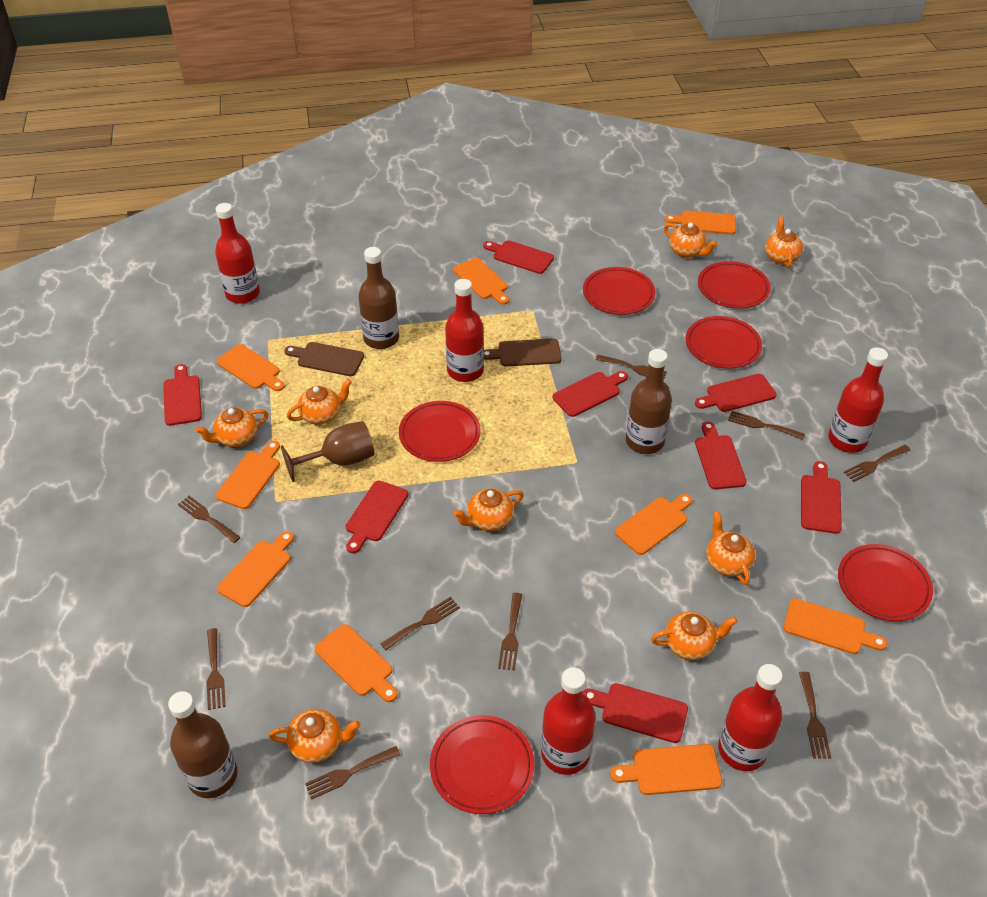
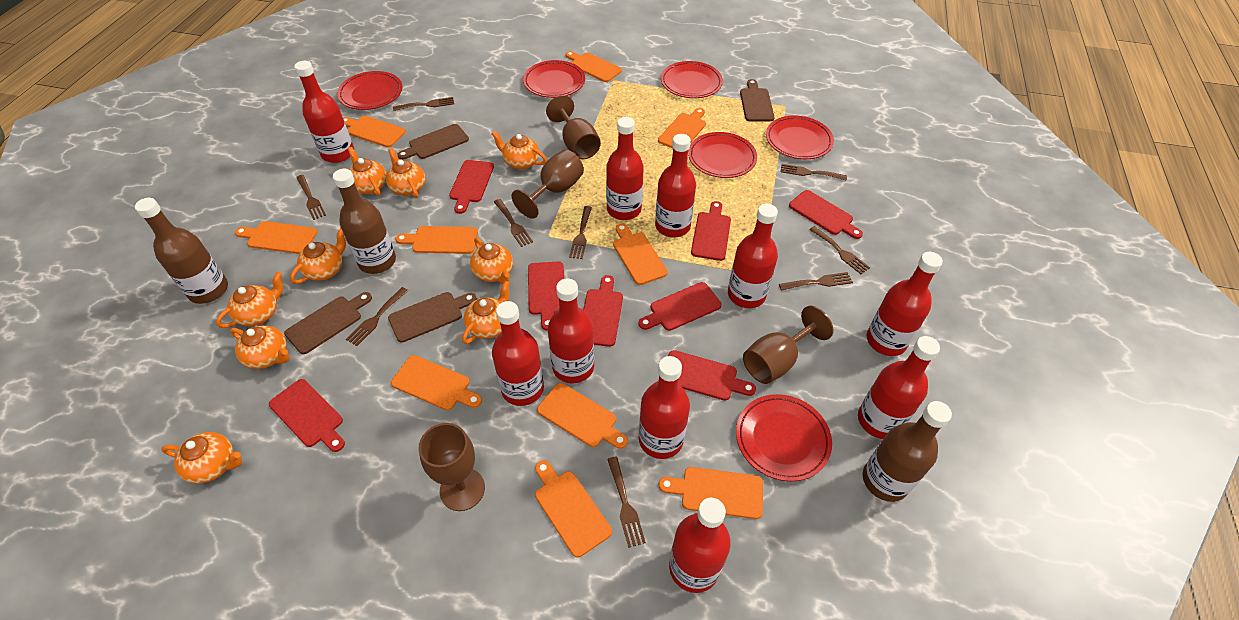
brown cutting board: [284,342,364,376] [484,338,561,366] = 2 -> [284,292,372,354] [388,292,477,342] [397,124,469,160] [740,79,774,121] = 4
brown goblet: [281,421,374,482] = 1 -> [418,423,485,511] [512,150,584,219] [546,95,601,159] [743,306,834,384] = 4
orange cutting board: [216,344,285,391] [216,441,280,509] [217,531,294,607] [315,624,398,702] [453,258,509,305] [610,744,722,795] [615,494,693,555] [665,210,736,235] [783,598,887,654] = 9 -> [235,221,317,254] [343,116,406,147] [391,355,482,410] [395,226,478,254] [535,460,612,557] [537,383,628,449] [565,51,622,82] [613,223,668,285] [658,108,706,149] [659,467,763,519] = 10
orange teapot: [195,408,268,447] [269,709,361,763] [287,379,352,425] [453,489,524,531] [651,612,738,660] [664,222,717,258] [706,511,755,585] [765,216,803,268] = 8 -> [161,432,242,484] [216,272,283,328] [230,325,290,369] [290,228,346,284] [348,147,386,196] [386,148,425,198] [462,281,510,344] [470,238,513,284] [491,131,547,170] = 9
red bottle: [215,203,260,304] [445,279,484,382] [541,667,595,775] [718,664,783,771] [828,347,888,453] = 5 -> [294,61,354,163] [492,301,544,406] [548,278,594,383] [606,117,644,220] [639,356,690,459] [655,134,696,237] [669,498,731,593] [728,204,778,308] [858,336,940,439] [867,252,943,356] = 10

